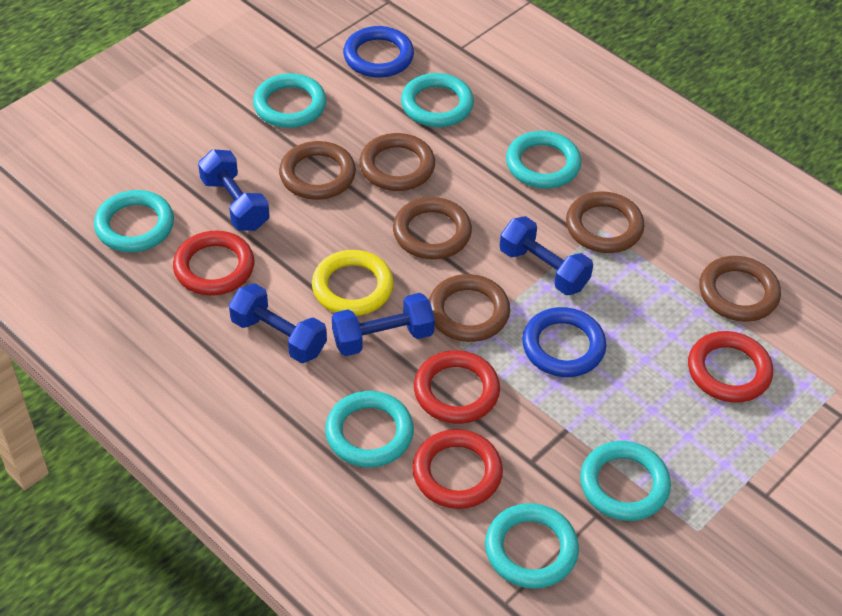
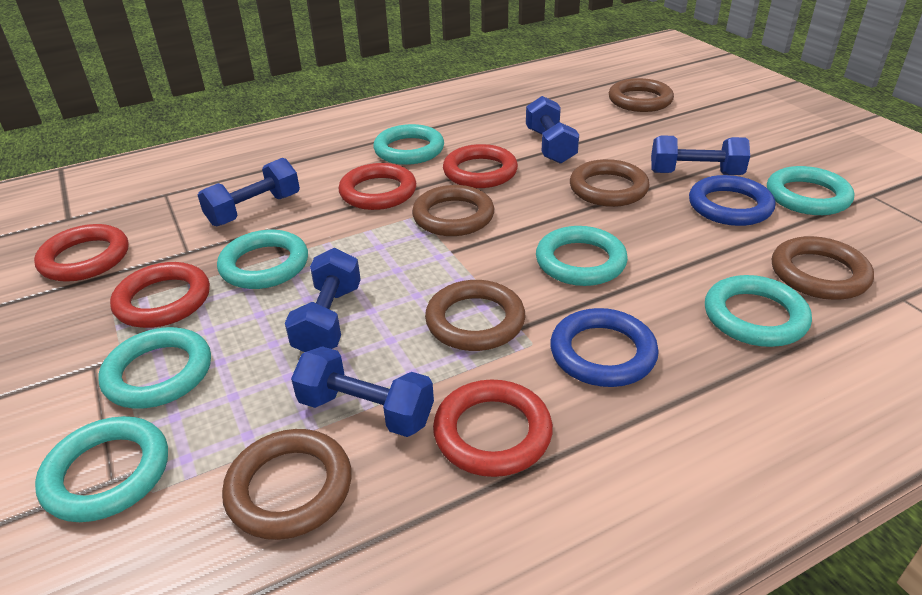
blue dumbbell: [198,149,270,231] [229,283,327,363] [332,293,435,356] [500,216,593,295] = 4 -> [198,158,300,226] [285,248,361,352] [291,346,434,437] [526,96,579,164] [651,135,750,175] = 5
red ring: [173,230,254,296] [413,429,503,509] [414,350,500,424] [688,331,773,403] = 4 -> [34,224,129,282] [110,262,210,328] [339,163,416,210] [433,379,553,477] [443,144,518,188] = 5
yellow ring: [312,250,394,316] = 1 -> none = 0

